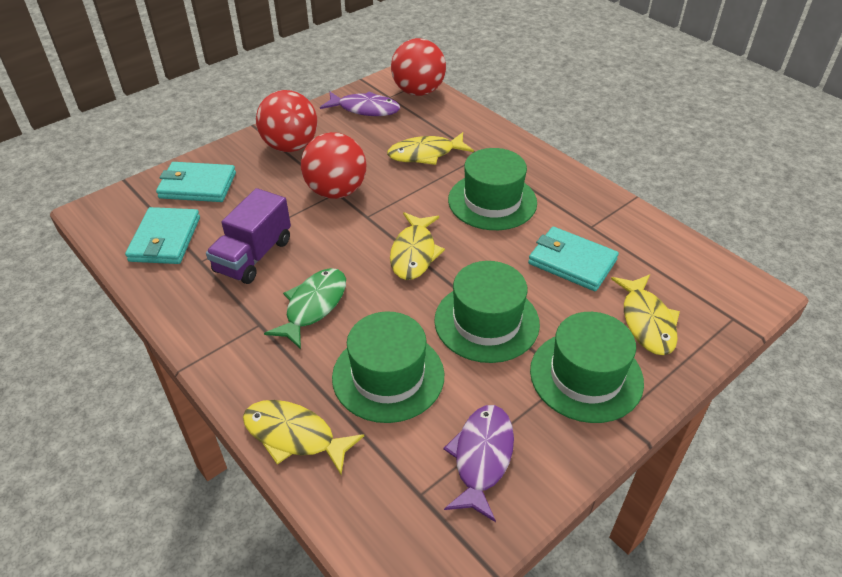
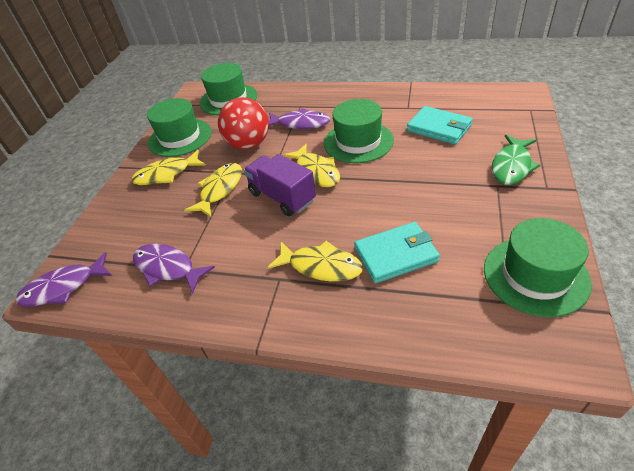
purple fish: [320,91,400,116] [443,405,514,522] = 2 -> [16,252,112,307] [133,244,215,293] [269,108,330,129] = 3
red ball: [256,90,318,152] [301,132,366,199] [391,38,446,96] = 3 -> [218,97,269,149] = 1
turquoise wallet: [125,207,200,264] [156,162,236,202] [528,227,619,291] = 3 -> [354,222,440,283] [407,106,473,144] = 2

